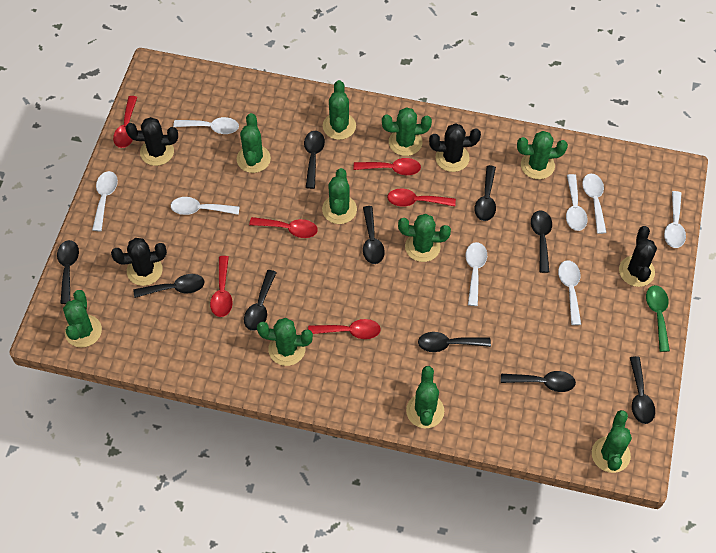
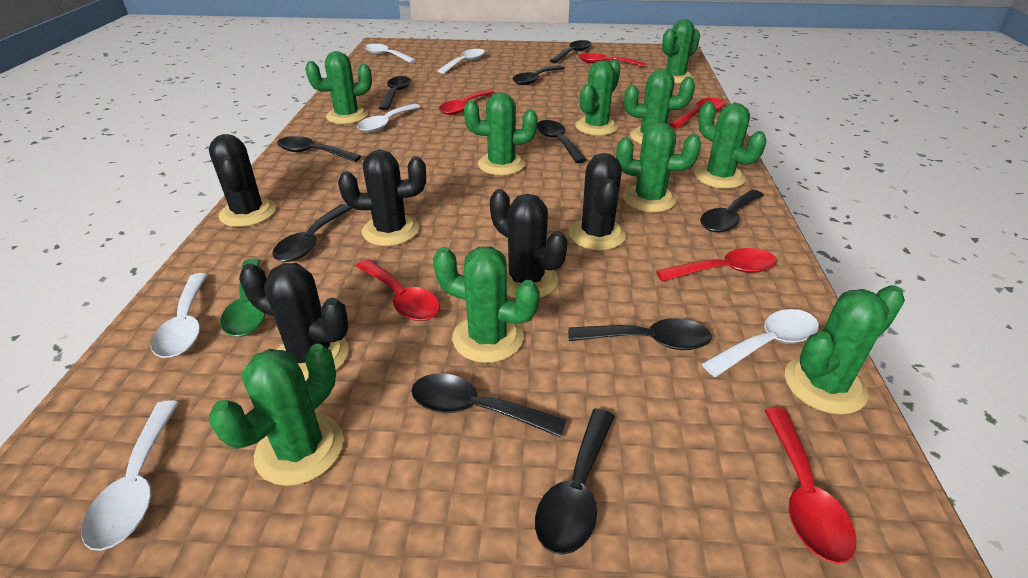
black cactus: [111,238,167,286] [126,117,178,166] [429,123,481,172] [619,226,657,287] = 4 -> [209,134,276,227] [239,263,348,381] [338,150,426,246] [490,189,568,298] [569,153,626,250] = 5
white spoon: [92,171,118,231] [171,197,240,215] [173,117,239,134] [465,242,487,306] [558,260,581,325] [566,174,587,231] [582,174,607,234] [664,191,686,248] = 8 -> [81,400,179,551] [151,273,208,358] [357,104,421,132] [365,44,416,63] [438,49,485,74] [701,309,819,377] = 6

